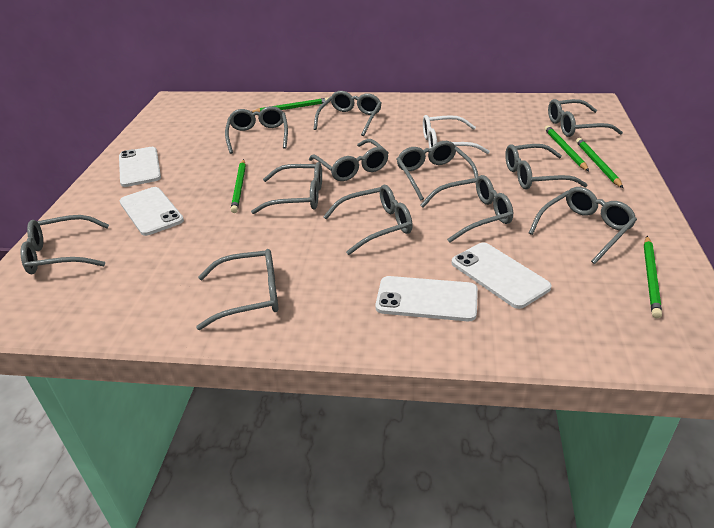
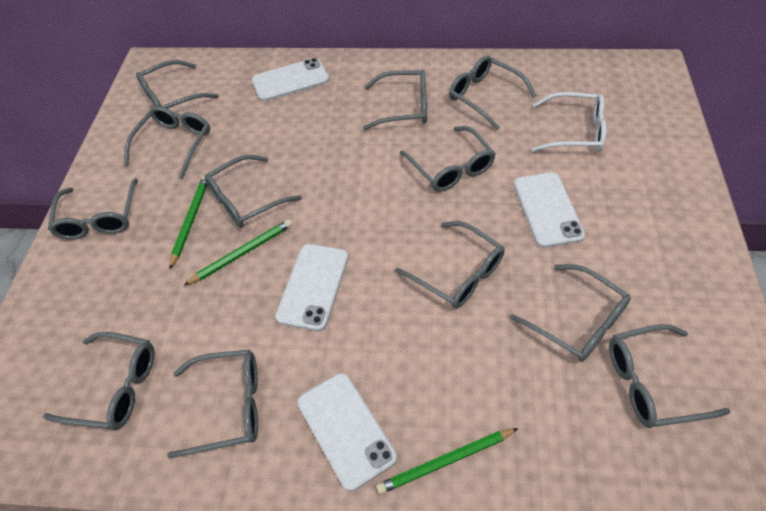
green pencil: [231,159,246,213] [251,98,328,113] [545,125,589,171] [576,138,623,188] [644,236,662,318] = 5 -> [169,175,207,270] [184,219,292,285] [376,428,518,494] = 3

